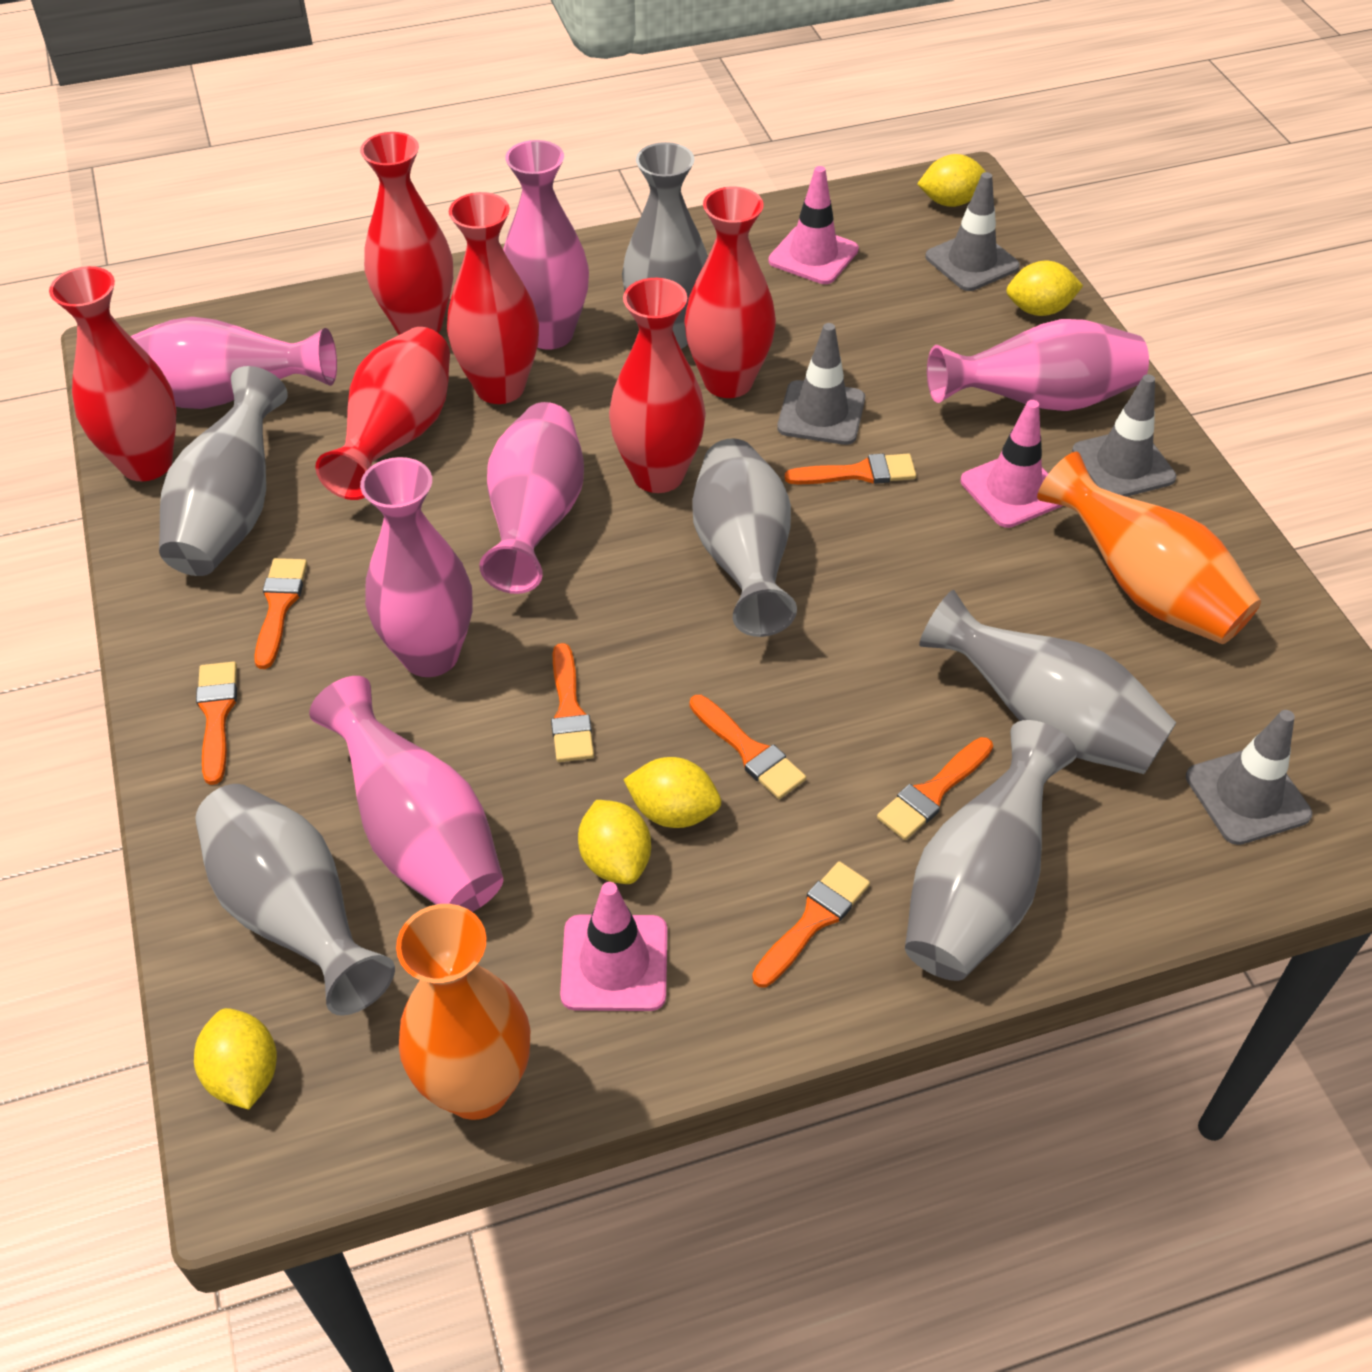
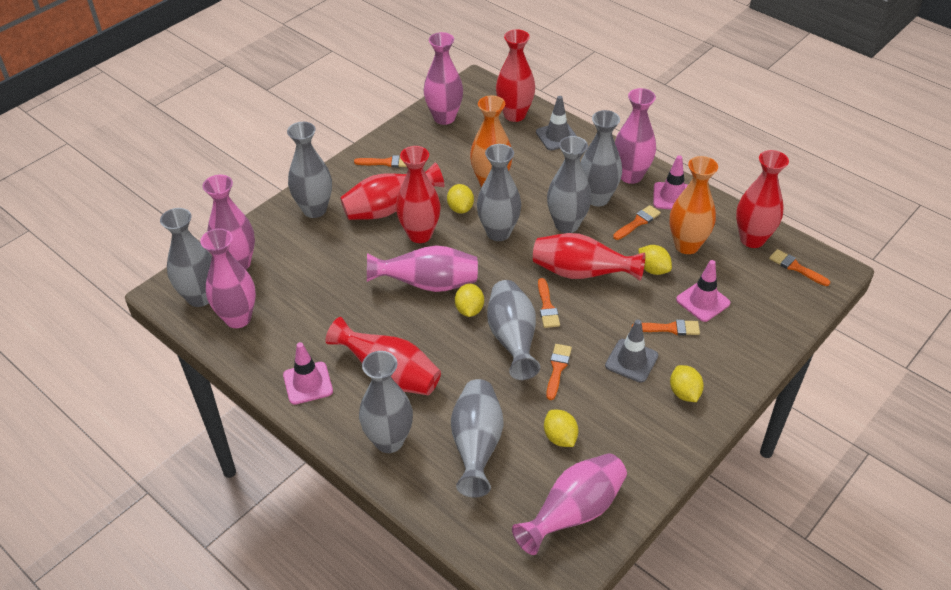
grey traffic cone: [777,323,865,445] [925,172,1020,291] [1072,374,1176,497] [1186,710,1312,845] = 4 -> [536,96,577,150] [605,320,658,383] = 2
grey vase: [159,366,288,576] [195,784,395,1016] [622,142,708,349] [692,438,797,637] [905,720,1077,981] [919,590,1176,774] = 6 -> [160,208,212,307] [287,122,332,218] [359,351,413,453] [451,379,503,498] [477,144,521,241] [487,280,540,380] [547,136,592,233] [581,110,622,207] = 8
orange brush: [196,661,237,785] [254,558,307,669] [551,643,594,762] [690,695,806,799] [752,861,870,987] [785,453,916,485] [877,737,993,840] = 7 -> [354,155,407,168] [538,278,560,328] [546,344,572,400] [613,205,661,240] [632,320,700,335] [769,249,830,286] = 6

